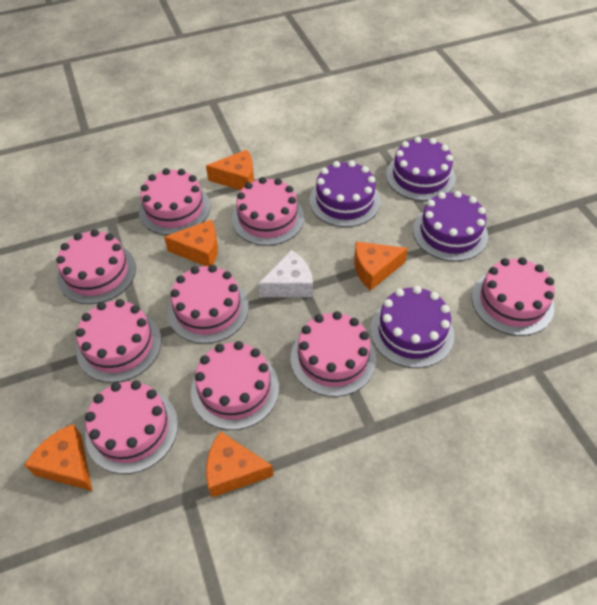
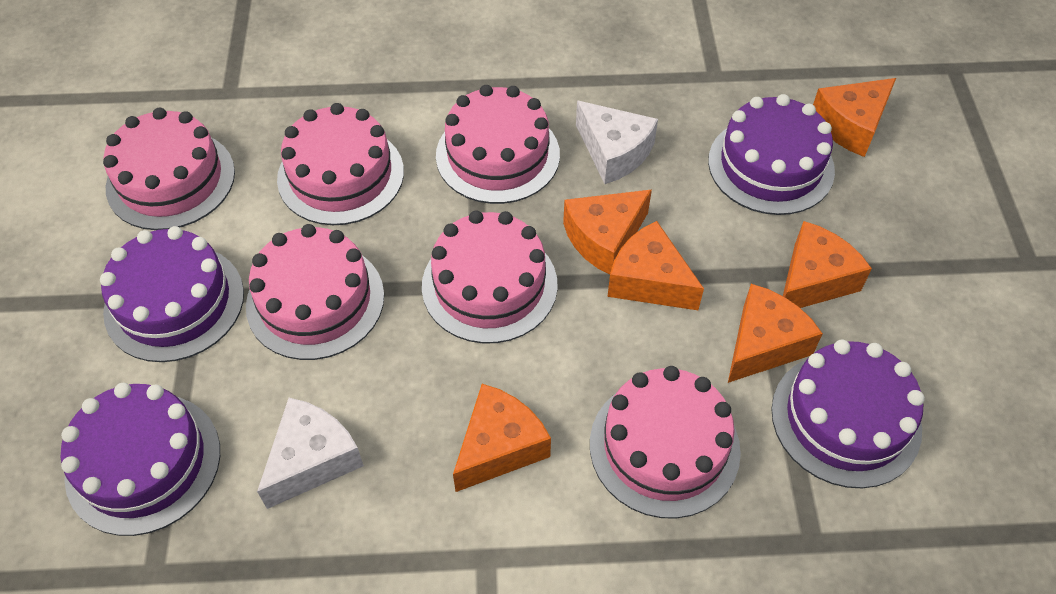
orange cheese: [25,424,92,491] [164,219,218,266] [206,150,254,190] [206,431,274,497] [354,241,408,291] = 5 -> [453,384,551,492] [563,189,652,275] [607,221,704,310] [728,284,823,383] [783,221,872,308] [813,78,896,157] = 6
pink cake: [56,229,136,304] [76,299,161,383] [85,380,178,474] [139,168,211,235] [168,265,249,344] [191,341,279,430] [232,177,304,246] [291,311,376,397] [472,257,555,336] = 9 -> [103,108,235,230] [246,224,384,360] [277,103,404,225] [422,210,558,343] [436,85,560,204] [590,366,741,519] = 6
white cheese: [258,250,313,297] = 1 -> [257,398,364,509] [576,101,658,184] = 2

